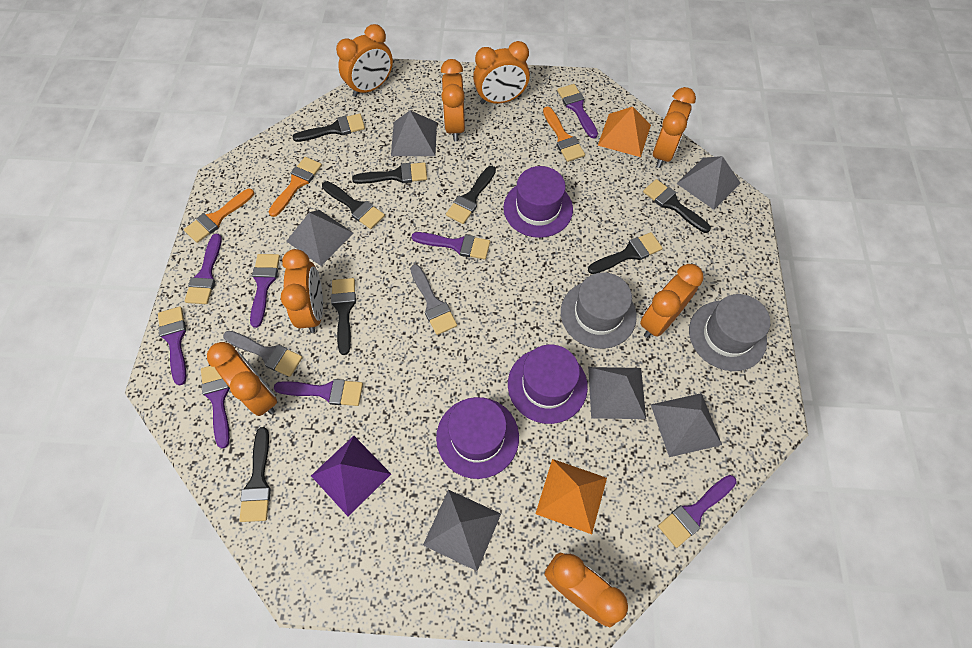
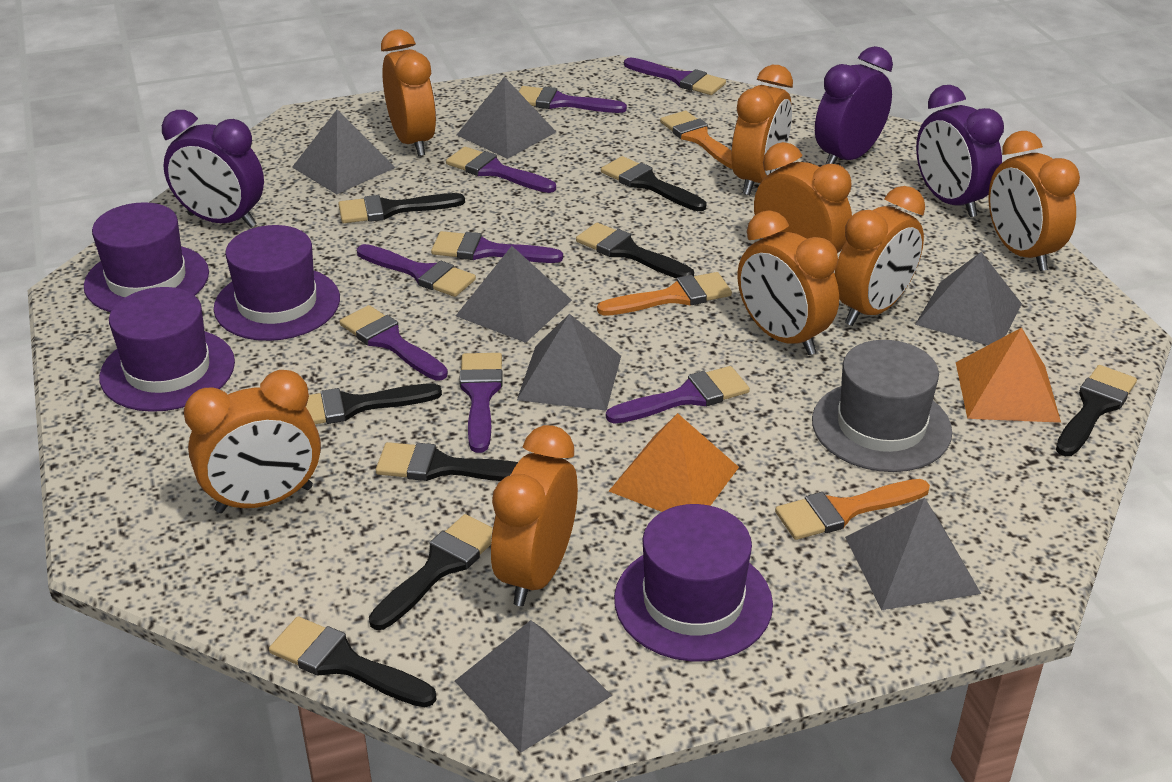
grey brush: [223,331,303,377] [410,264,457,335] = 2 -> none = 0
grey hat: [561,272,637,349] [689,294,770,371] = 2 -> [812,340,952,472] = 1
grey pyramid: [286,210,354,266] [391,110,437,156] [423,490,501,571] [588,367,646,419] [650,393,722,457] [676,156,740,210] = 6 -> [292,110,396,194] [455,620,612,753] [456,246,572,343] [457,77,556,159] [517,314,621,411] [845,498,981,610] [915,252,1022,345] = 7
purple clock: none = 0 -> [162,110,264,228] [815,46,893,165] [916,85,1004,217] = 3
purple hat: [436,397,519,479] [503,166,573,238] [508,344,588,424] = 3 -> [84,202,209,312] [99,287,235,412] [214,225,340,341] [614,504,773,661] = 4
purple pyramid: [311,436,391,516] = 1 -> none = 0

